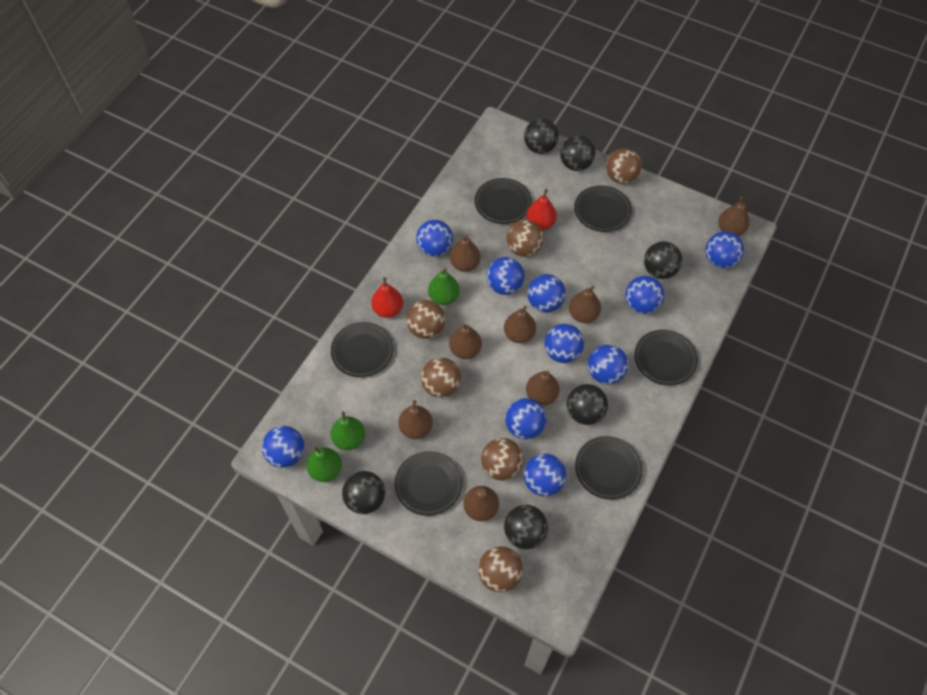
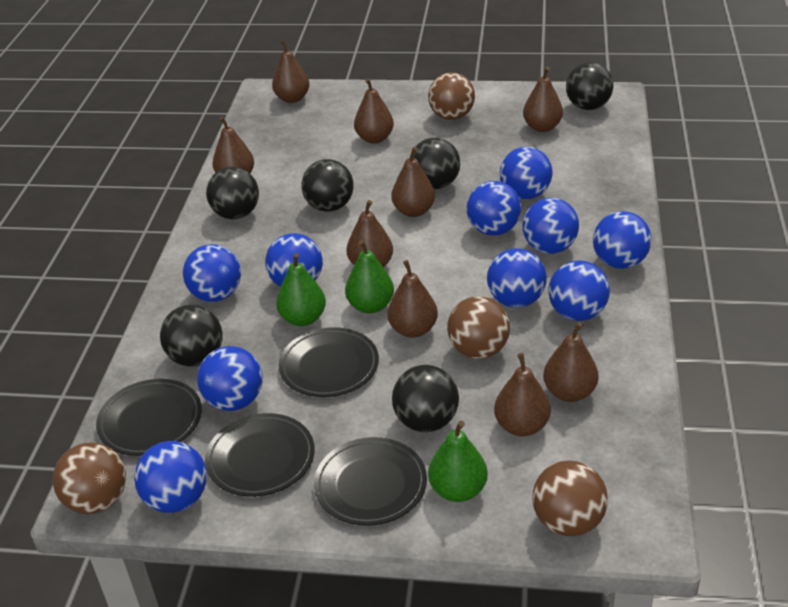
black plate: [331,322,394,378] [395,451,462,516] [475,178,532,224] [574,185,632,232] [575,436,643,500] [634,330,698,386] = 6 -> [96,379,202,456] [205,413,315,497] [279,327,379,397] [314,437,427,526] = 4
brown ball: [406,300,445,339] [421,357,461,398] [478,546,523,592] [481,438,523,480] [506,220,544,257] [606,148,642,184] = 6 -> [53,442,126,514] [428,72,475,120] [447,296,510,359] [532,460,608,536] = 4
brown pear: [399,400,433,439] [449,323,482,359] [450,235,481,272] [463,486,499,521] [504,306,536,343] [526,371,560,405] [569,286,601,323] [718,196,750,236] = 8 -> [212,116,254,173] [272,40,309,103] [346,200,393,267] [354,78,394,144] [387,260,438,338] [391,147,435,217] [494,353,551,437] [523,67,563,132] [543,322,599,402] = 9
red pear: [371,277,403,318] [526,189,557,230] = 2 -> none = 0

